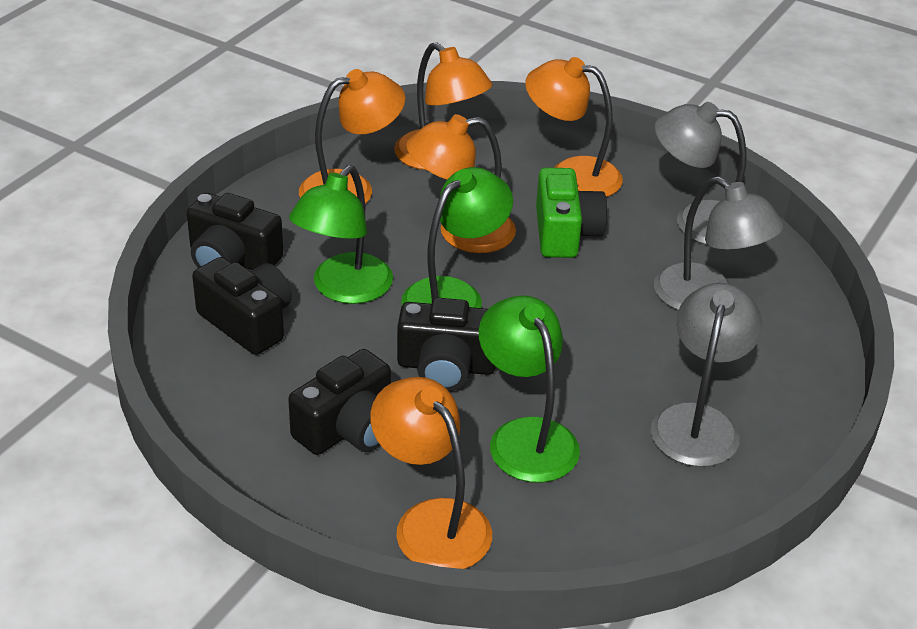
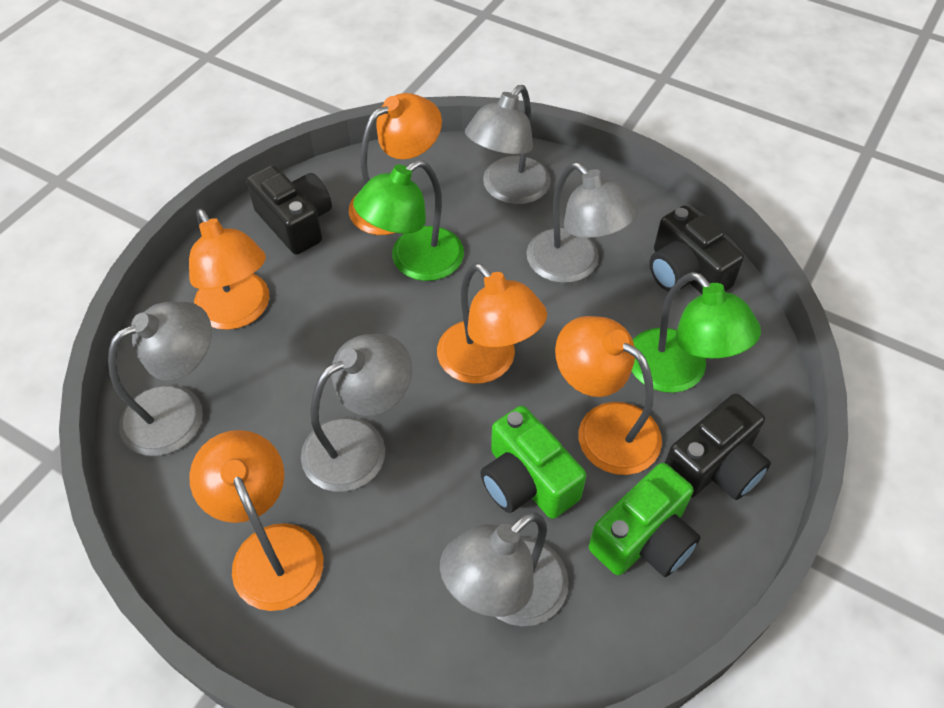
black camera: [187,193,284,270] [192,257,292,355] [288,349,391,455] [397,298,496,391] = 4 -> [246,165,332,255] [649,206,744,294] [665,394,771,500] = 3
green camera: [536,168,607,258] = 1 -> [480,406,586,519] [589,463,701,577] = 2
green lamp: [289,166,393,304] [401,167,513,308] [479,295,580,483] = 3 -> [353,160,464,281] [632,272,761,393] = 2
grey lamp: [651,283,762,467] [654,177,784,311] [655,102,747,245] = 3 -> [108,302,212,456] [301,334,412,492] [440,512,569,626] [465,85,551,205] [527,162,638,283] = 5

